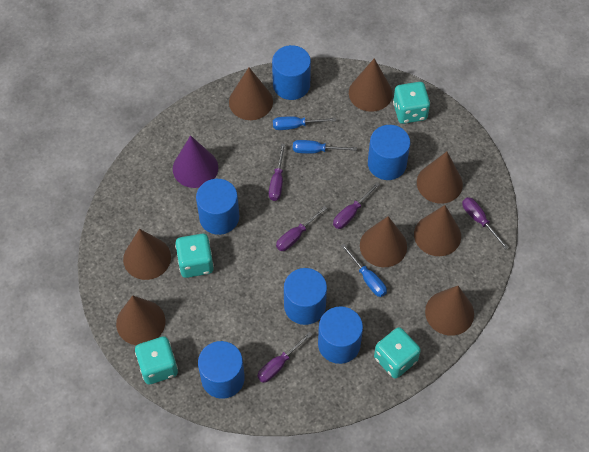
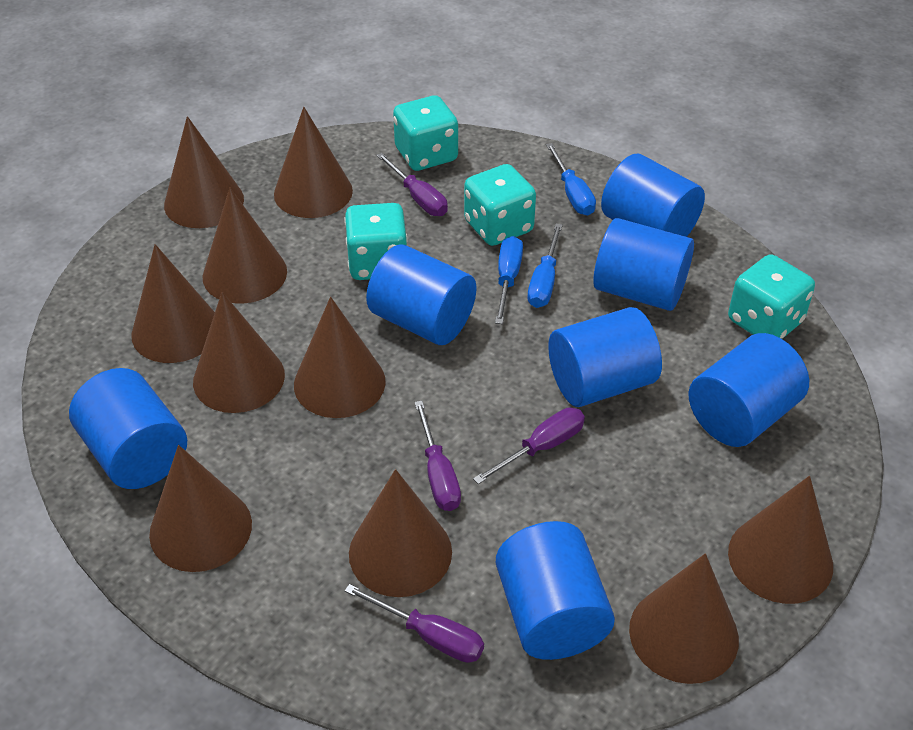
blue cylinder: [196,179,239,235] [198,341,245,399] [272,45,311,100] [284,268,327,325] [318,306,363,364] [368,125,410,180] = 6 -> [69,368,187,489] [366,245,476,345] [496,521,615,660] [548,307,662,407] [593,218,694,311] [601,154,705,237] [688,333,809,447] = 7
brown cone: [116,295,166,345] [123,229,171,280] [229,67,273,120] [349,58,393,112] [360,216,407,267] [414,205,461,256] [417,152,463,204] [425,286,474,336] = 8 -> [131,244,215,363] [149,445,252,572] [164,116,244,228] [193,292,285,413] [203,188,287,304] [274,107,353,218] [294,297,386,418] [349,469,452,597] [629,554,739,684] [728,476,833,604] = 10
purple cone: [173,135,218,188] = 1 -> none = 0
purple screwdriver: [257,332,312,383] [269,144,285,201] [276,206,327,251] [333,182,380,229] [462,197,509,249] = 5 -> [345,584,484,663] [376,153,448,216] [414,401,461,511] [473,408,585,484] = 4

